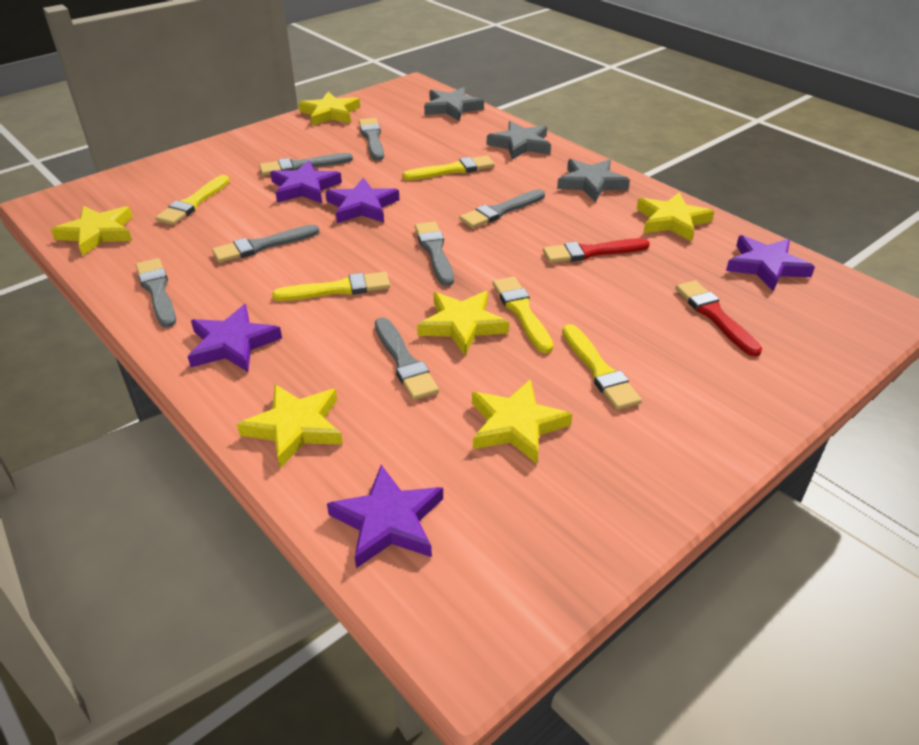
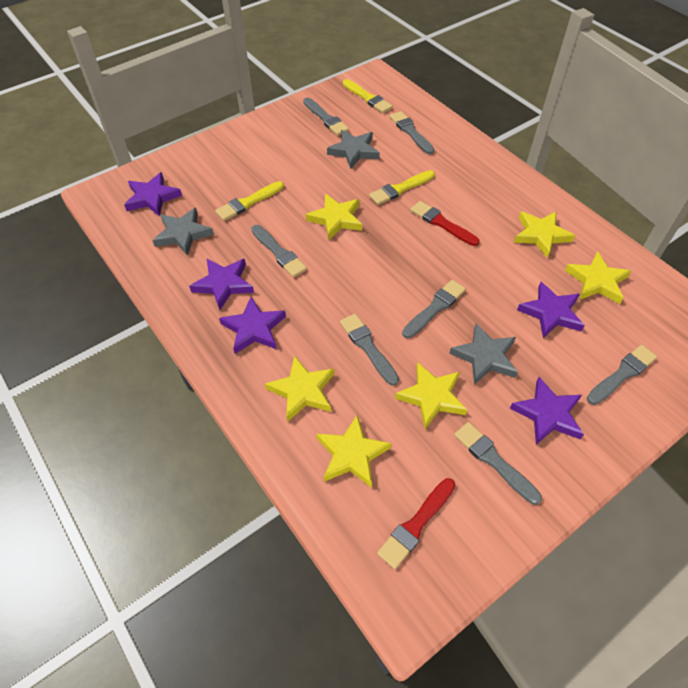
yellow brush: [155,175,230,225] [272,272,390,301] [402,155,495,180] [493,277,553,353] [562,324,642,410] = 5 -> [215,181,284,221] [343,79,393,113] [369,170,435,205] = 3

